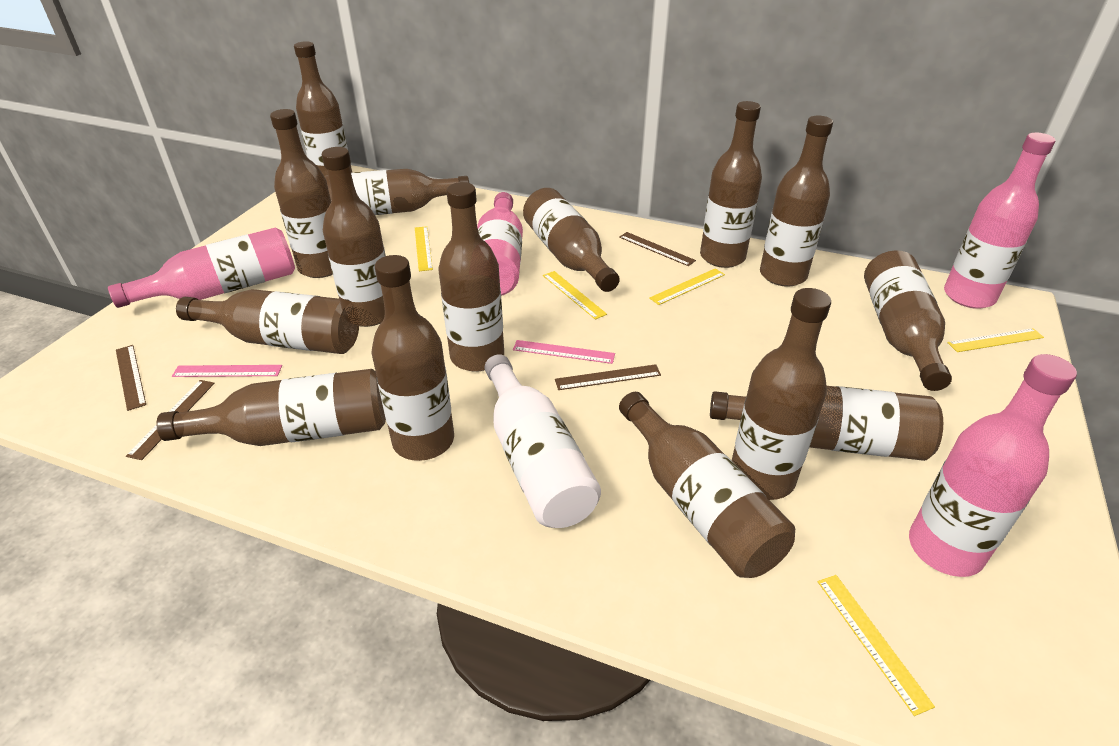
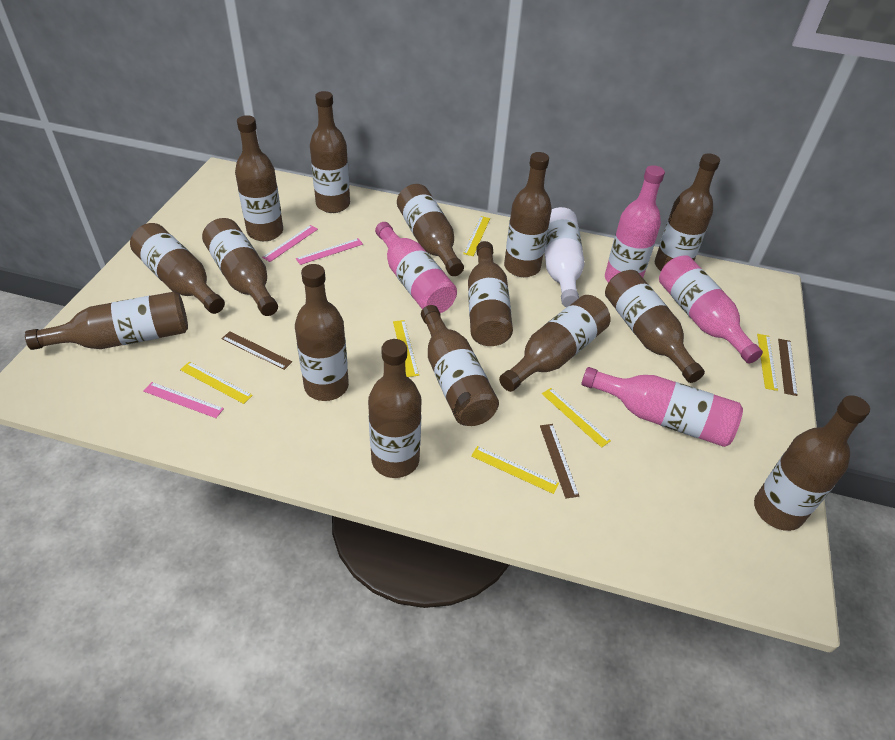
brown ruler: [116,345,146,411] [126,380,214,460] [555,364,661,390] [619,232,696,266] = 4 -> [221,331,292,370] [540,424,579,498] [778,339,798,396] = 3
pink ruler: [172,365,282,377] [513,340,615,364] = 2 -> [144,382,224,418] [262,225,318,262] [296,238,363,265] = 3
yellow ruler: [415,226,433,271] [543,271,607,320] [649,268,725,305] [818,575,935,716] [947,328,1044,352] = 5 -> [180,362,253,404] [393,320,419,377] [463,216,490,256] [471,446,559,494] [542,388,611,448] [757,334,778,391] = 6

